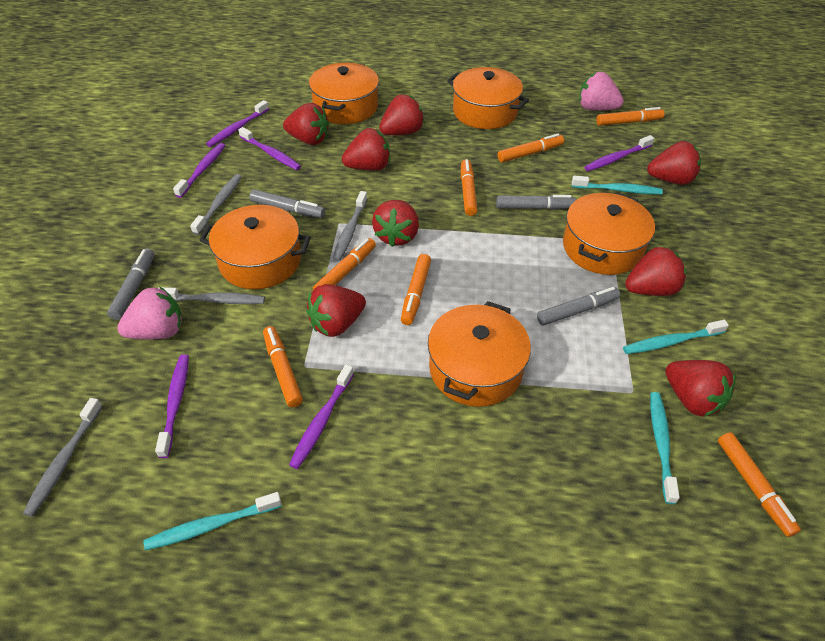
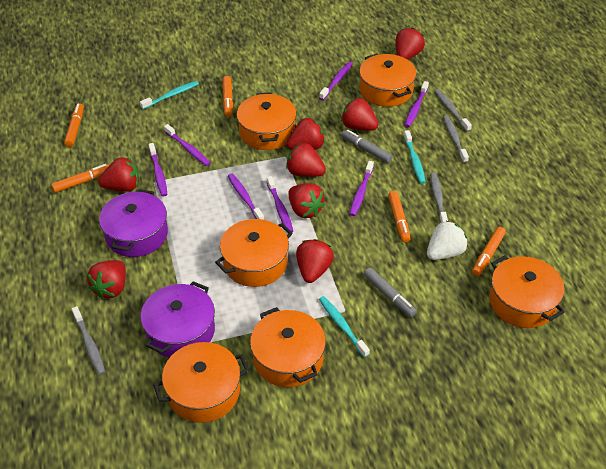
grey marker: [107,248,155,320] [250,189,325,218] [496,195,576,210] [537,287,620,326] = 4 -> [342,130,393,163] [364,268,417,317] = 2
orange marker: [263,326,303,407] [313,238,376,290] [401,254,431,325] [461,159,478,216] [498,134,564,162] [596,107,665,126] [718,432,801,537] = 7 -> [51,164,110,193] [64,103,84,147] [223,76,233,117] [388,191,411,243] [472,227,506,276] = 5
orange pot: [200,205,311,289] [309,63,379,124] [428,301,531,407] [447,67,529,129] [563,193,655,275] = 5 -> [153,342,249,423] [215,219,293,287] [237,92,296,150] [250,307,326,387] [359,54,417,107] [489,255,565,328] = 6
pink strawberry: [117,286,182,340] [579,72,624,111] = 2 -> none = 0
purple pot: none = 0 -> [99,189,168,257] [141,281,215,358] = 2
purple toothbrush: [155,354,189,458] [173,143,226,198] [206,100,269,147] [238,127,301,170] [289,364,354,469] [585,135,654,171] = 6 -> [149,143,167,197] [164,124,210,166] [228,173,264,220] [267,176,293,232] [319,62,353,100] [350,161,374,216] [405,81,429,127] = 7
turquoise toothbrush: [143,492,282,550] [572,176,663,195] [623,320,729,354] [650,392,680,504] = 4 -> [140,81,199,109] [319,296,370,358] [404,130,426,184] = 3
white strawberry: none = 0 -> [427,220,468,260] = 1

